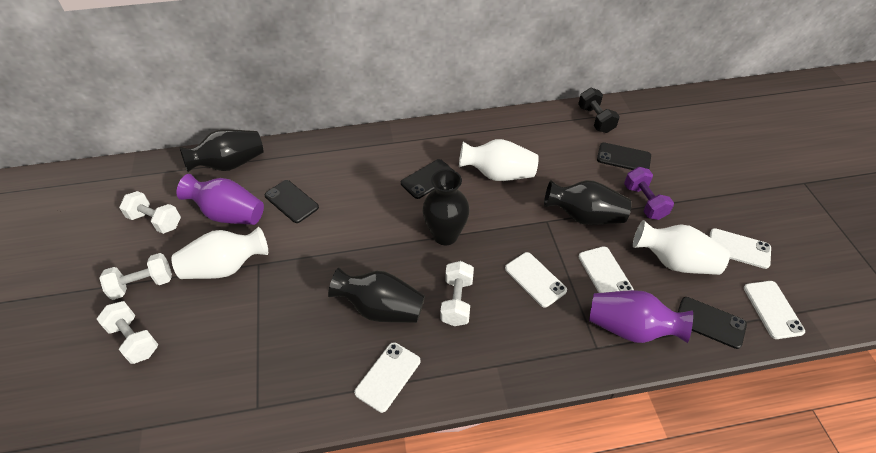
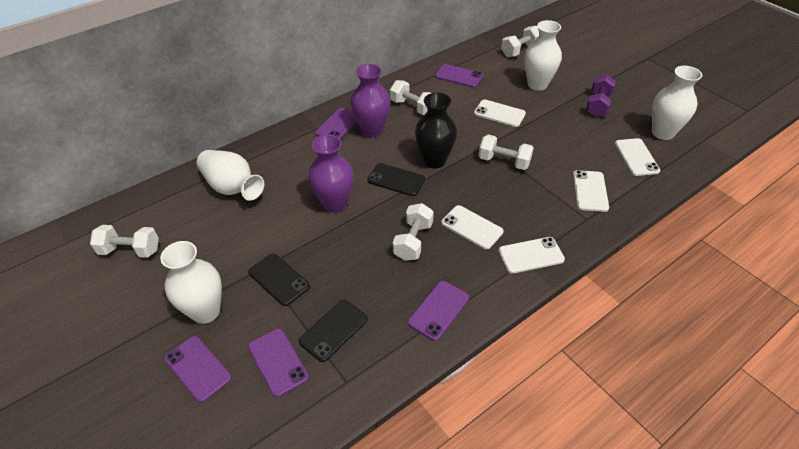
black dumbbell: [578,88,620,133] = 1 -> none = 0
black phone: [265,180,319,223] [401,159,453,199] [597,143,651,170] [678,297,747,349] = 4 -> [248,253,310,306] [299,300,368,362] [367,163,425,196] = 3
black vase: [180,129,263,172] [328,267,425,323] [423,169,470,245] [544,180,632,225] = 4 -> [415,93,457,168] = 1
purple phone: none = 0 -> [164,336,232,403] [248,328,309,397] [315,108,357,139] [408,281,469,341] [435,64,483,88] = 5
white dumbbell: [97,301,158,364] [99,253,172,300] [119,191,181,234] [440,261,474,326] = 4 -> [90,225,159,258] [390,80,431,115] [393,203,434,261] [479,135,534,170] [501,26,539,57] = 5
white vase: [172,227,268,279] [459,139,539,181] [633,220,730,275] = 3 -> [160,241,222,324] [197,150,264,201] [524,20,562,91] [652,66,702,140] = 4

